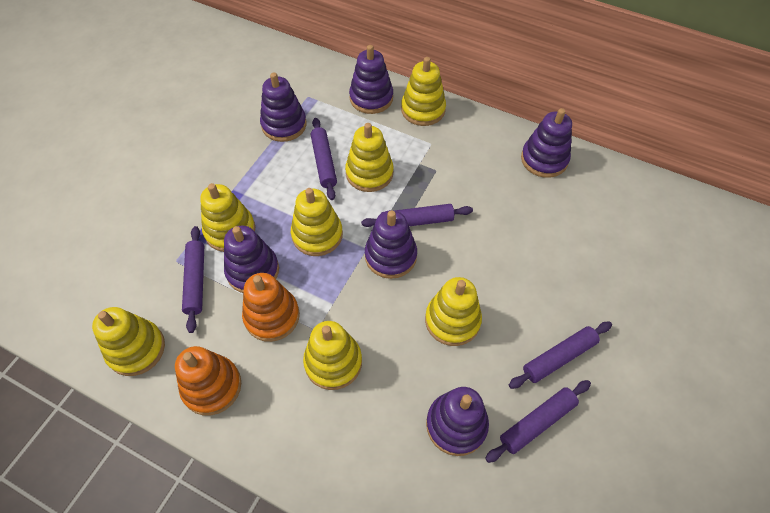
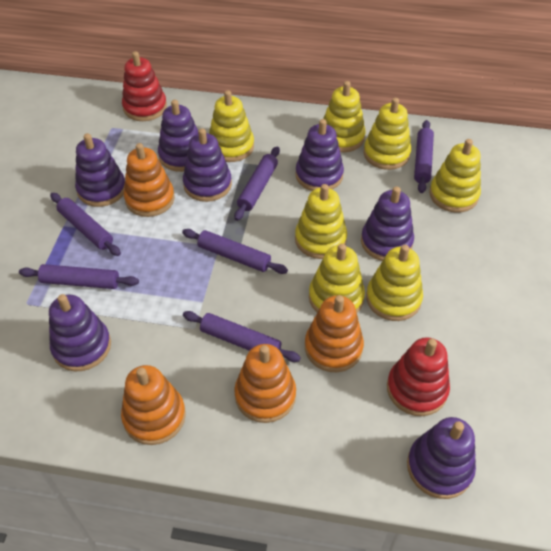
orange stacking toy: [175,346,241,416] [242,273,300,342] = 2 -> [121,365,186,445] [124,143,175,217] [234,344,296,423] [305,295,364,372] = 4
purple rolling pin: [182,226,204,333] [311,118,337,200] [361,204,473,227] [485,380,591,463] [509,322,612,389] = 5 -> [19,264,139,289] [50,193,121,256] [182,229,288,274] [183,311,301,362] [234,146,280,221] [414,120,434,193] = 6
purple stacking toy: [224,226,279,293] [260,72,307,142] [349,45,393,114] [365,210,417,279] [426,387,489,456] [521,108,572,178] = 6 -> [49,294,111,371] [75,133,125,207] [158,99,199,172] [183,128,232,202] [295,119,344,191] [361,186,414,261] [407,417,476,499] = 7
red stacking toy: none = 0 -> [122,51,167,121] [387,337,450,416] = 2

